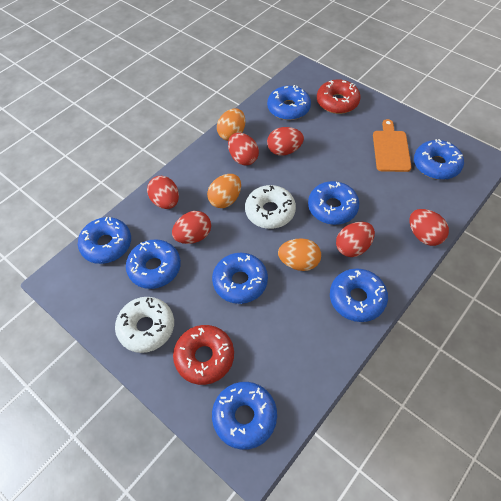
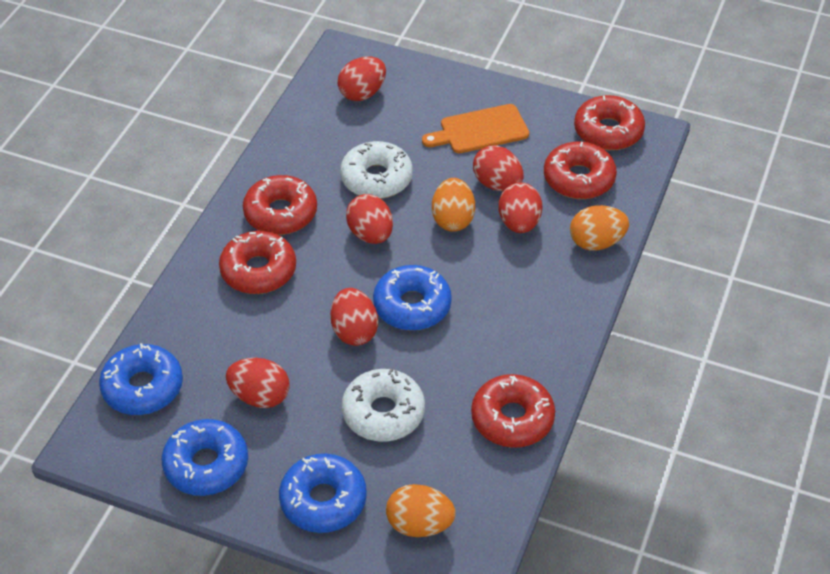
blue donut: [78,217,131,264] [126,239,181,289] [212,253,268,304] [212,382,277,450] [267,85,311,120] [308,181,360,225] [330,268,388,322] [414,139,464,180] = 8 -> [99,343,183,415] [161,419,248,496] [279,454,367,533] [373,265,452,331] = 4
red donut: [173,325,234,385] [317,79,360,114] = 2 -> [219,231,296,294] [243,175,317,235] [471,374,555,448] [544,142,617,199] [574,95,645,150] = 5

